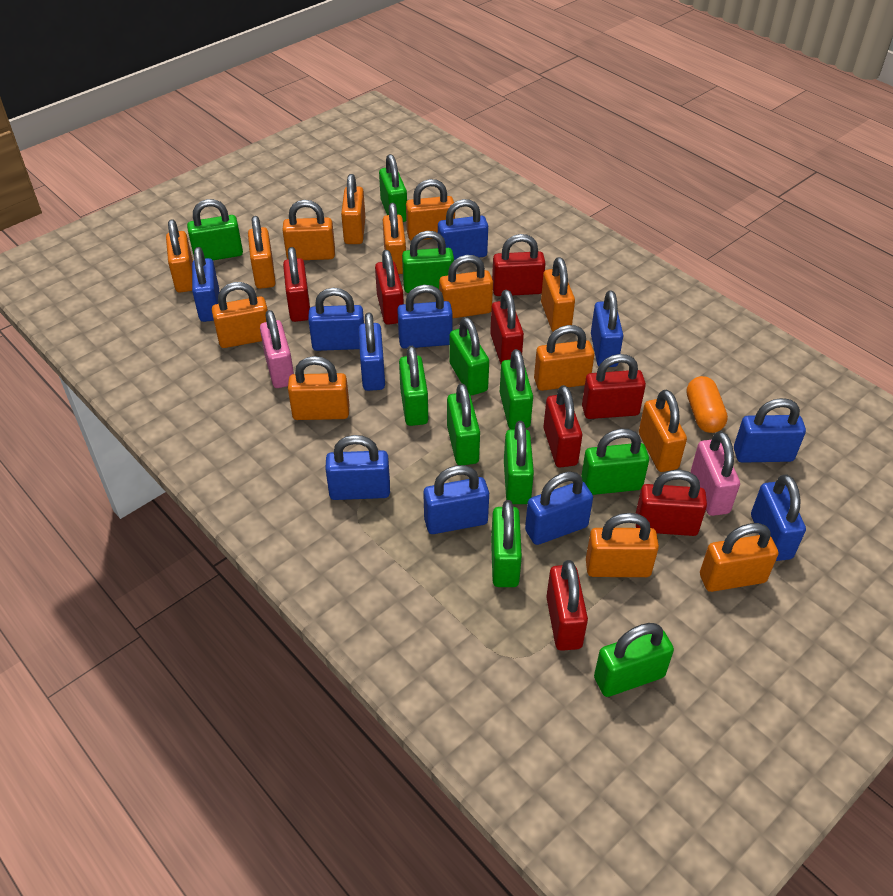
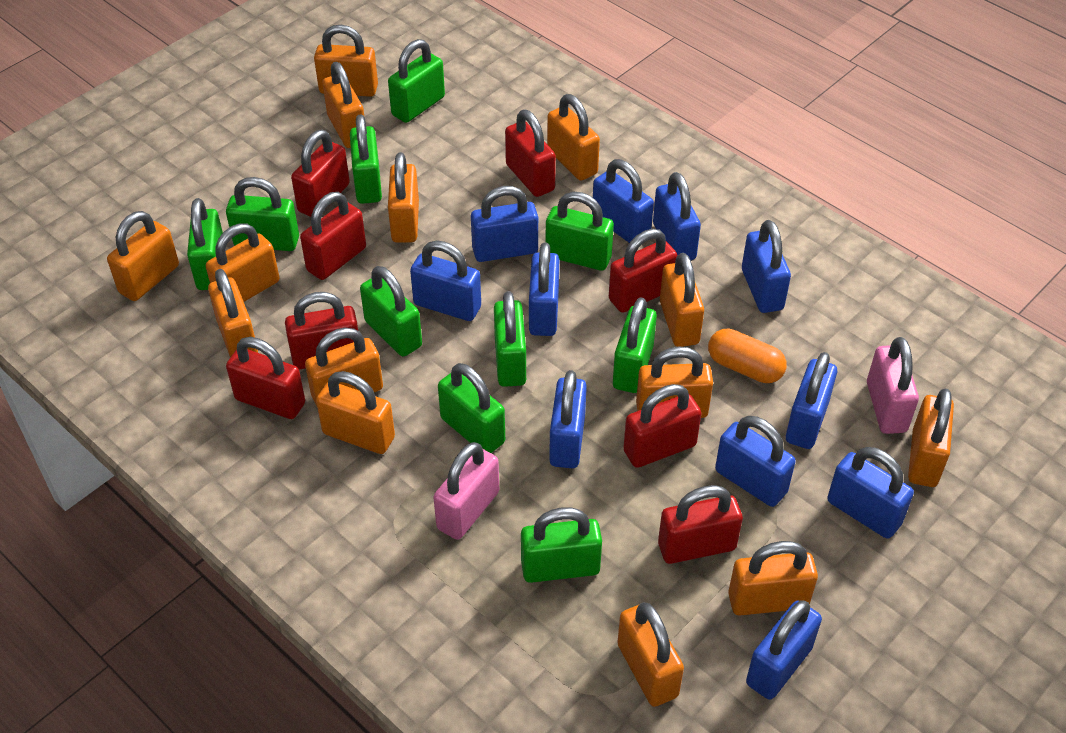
green padlock: [187,199,243,260] [379,154,407,222] [399,346,428,426] [402,231,454,293] [447,383,480,465] [449,317,489,395] [491,500,522,587] [500,349,533,429] [504,421,534,504] [581,429,649,495] [594,623,674,697] = 11 -> [187,198,223,290] [226,177,299,251] [350,114,382,204] [360,266,422,357] [388,39,445,123] [438,363,505,453] [494,291,526,387] [521,507,602,583] [546,192,614,271] [613,297,657,393] = 10

